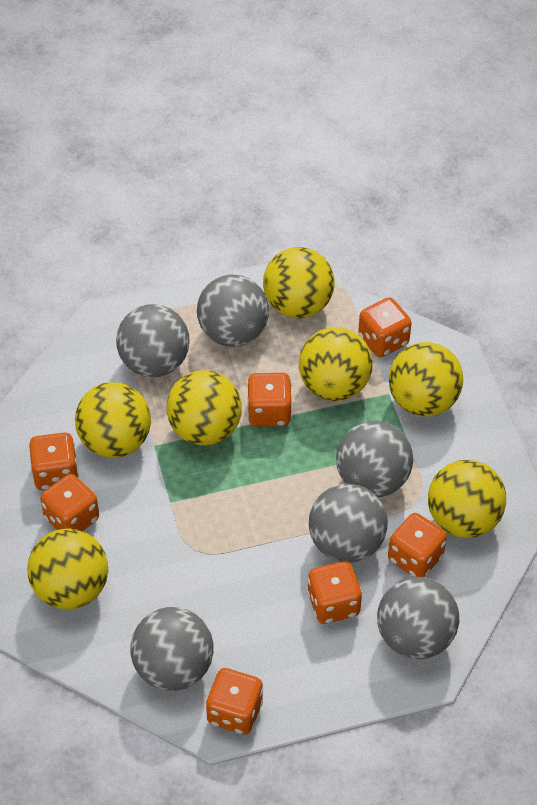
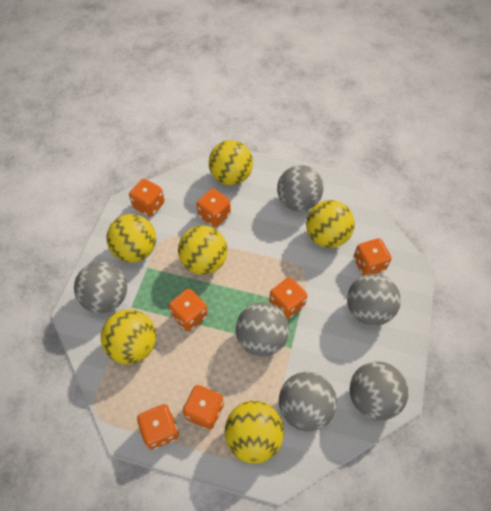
yellow ball: [27,528,108,610] [75,382,151,458] [167,370,242,445] [263,247,335,319] [299,327,372,401] [389,342,463,417] [428,460,506,538] = 7 -> [101,310,156,364] [106,214,156,263] [178,225,227,275] [209,140,253,185] [225,401,284,464] [306,200,355,248] = 6

